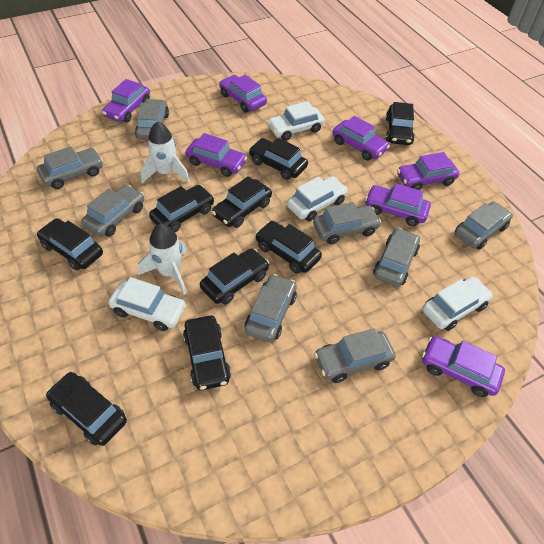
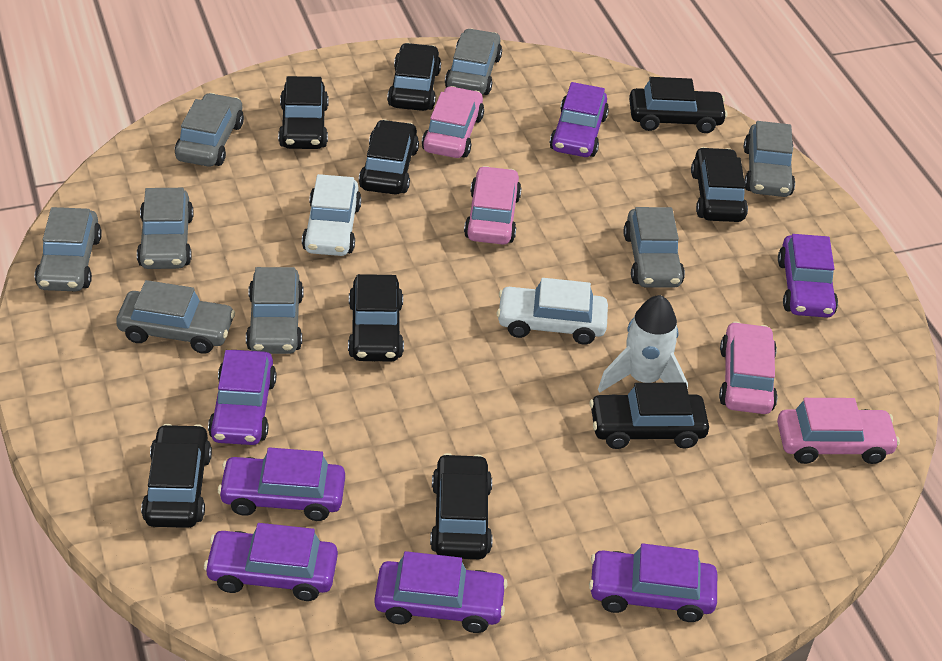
pink car: none = 0 -> [422,86,484,158] [464,166,521,245] [719,322,777,414] [777,398,900,464] = 4
white car: [108,277,186,331] [267,101,325,141] [287,176,348,221] [422,277,493,331] = 4 -> [302,174,362,256] [497,278,608,345] = 2
white rocket: [138,224,187,295] [141,121,190,183] = 2 -> [598,295,688,393] = 1

